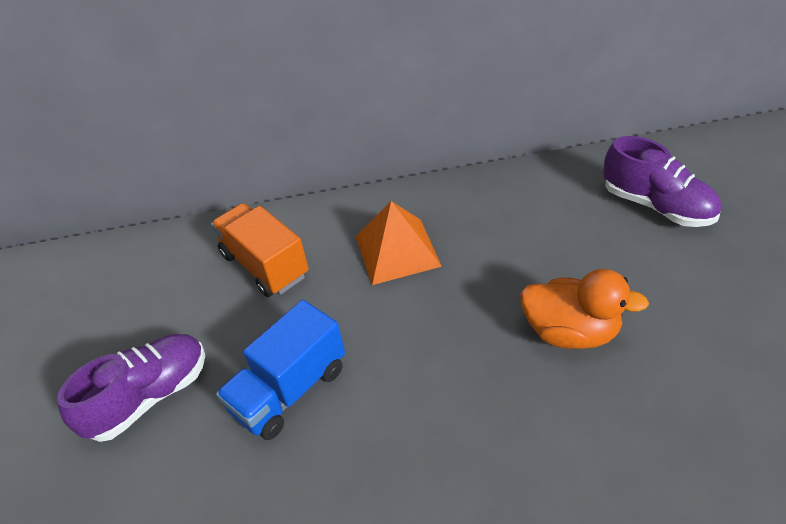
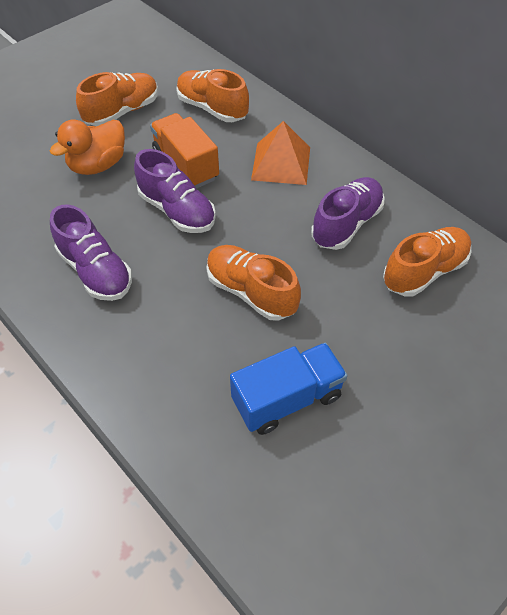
orange shoe: none = 0 -> [76,72,158,126] [176,69,249,122] [206,245,301,321] [383,227,472,297] = 4
purple shoe: [57,334,205,442] [603,136,721,227] = 2 -> [50,204,132,301] [134,149,216,233] [311,177,384,250] = 3

